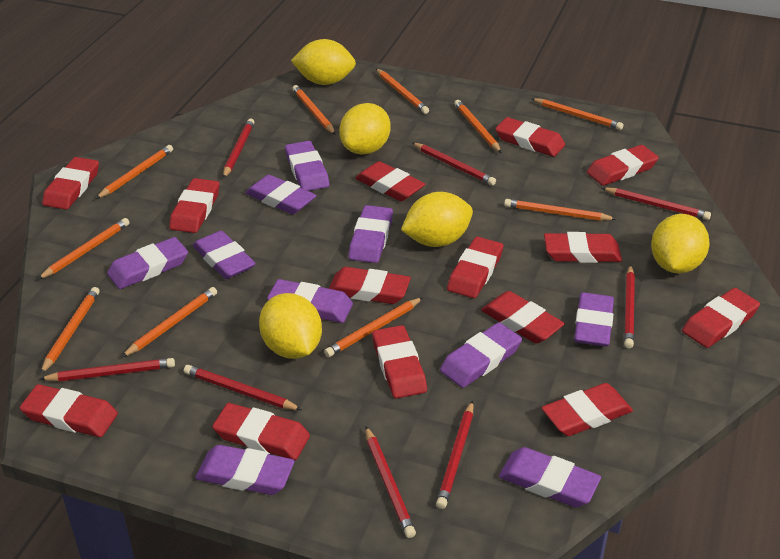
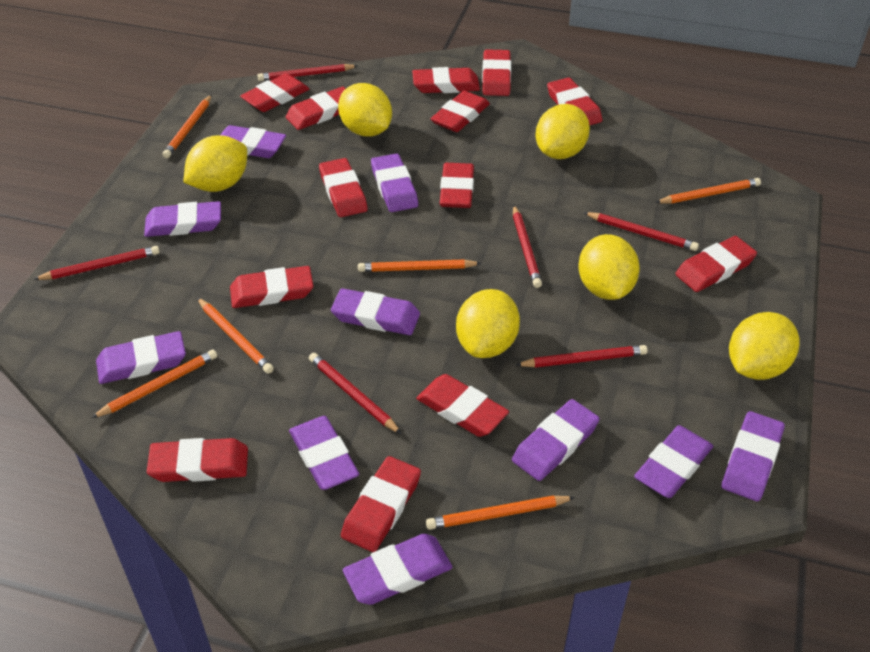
orange pencil: [37,218,130,280] [40,287,100,375] [96,145,173,199] [121,287,217,358] [292,85,336,135] [324,297,423,357] [376,69,429,114] [454,100,502,153] [504,199,616,221] [531,98,623,130] = 10 -> [91,349,217,418] [163,95,212,158] [197,298,274,374] [358,259,482,272] [426,495,575,530] [655,178,761,204] = 6
red eraser: [20,384,118,437] [42,157,99,210] [169,178,220,233] [212,403,310,460] [329,267,411,304] [355,161,425,201] [372,325,427,398] [447,237,503,298] [481,291,565,343] [495,117,565,157] [541,383,633,436] [544,232,622,263] [587,145,659,186] [682,288,760,348] = 14 -> [147,438,248,482] [230,266,313,308] [240,73,309,112] [286,87,346,130] [319,158,368,217] [341,456,421,552] [412,67,480,93] [416,374,509,437] [431,91,490,132] [440,163,474,208] [482,49,511,96] [547,77,602,125] [675,236,757,292] = 13
red pencil: [40,358,175,381] [184,365,302,410] [223,119,254,178] [365,426,416,538] [412,142,496,185] [436,401,473,509] [602,187,711,220] [624,265,635,349] = 8 -> [33,246,160,280] [257,64,357,81] [309,353,402,434] [513,205,542,288] [516,345,648,368] [583,212,699,251] = 6
yellow lemon: [259,293,322,359] [291,39,356,85] [339,103,391,155] [401,192,473,247] [651,214,710,273] = 5 -> [183,135,247,192] [338,83,392,136] [456,289,520,358] [536,104,590,159] [578,234,640,300] [729,312,799,380] = 6

